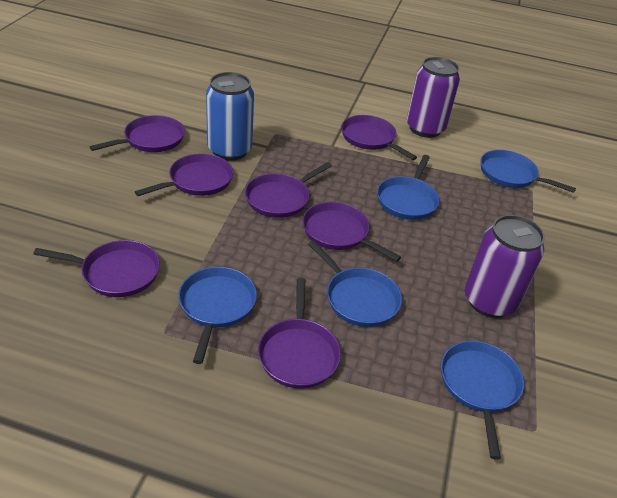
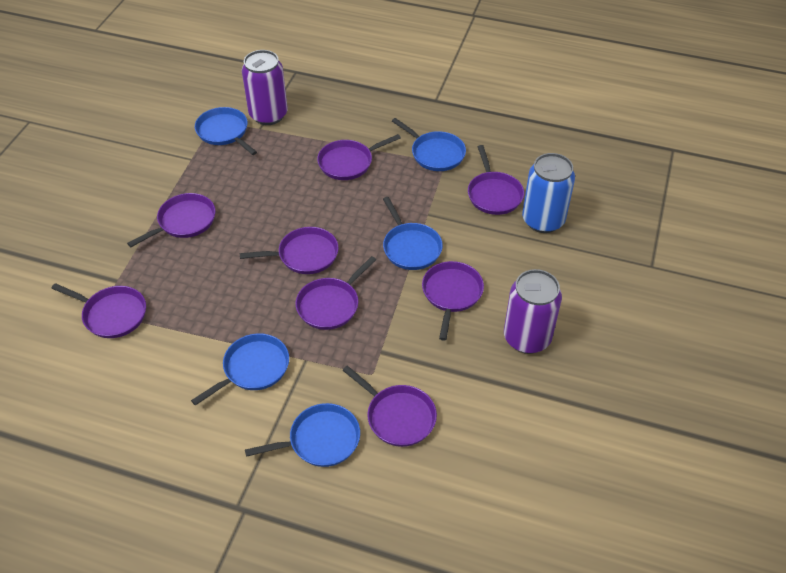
purple pan: [33,240,160,297] [90,115,185,152] [135,154,233,196] [245,162,332,218] [258,278,341,388] [302,202,401,262] [341,115,417,160] = 7 -> [51,283,146,338] [127,193,215,247] [240,227,339,274] [296,256,376,330] [317,134,401,180] [342,366,437,447] [422,261,484,341] [468,145,524,215] = 8

